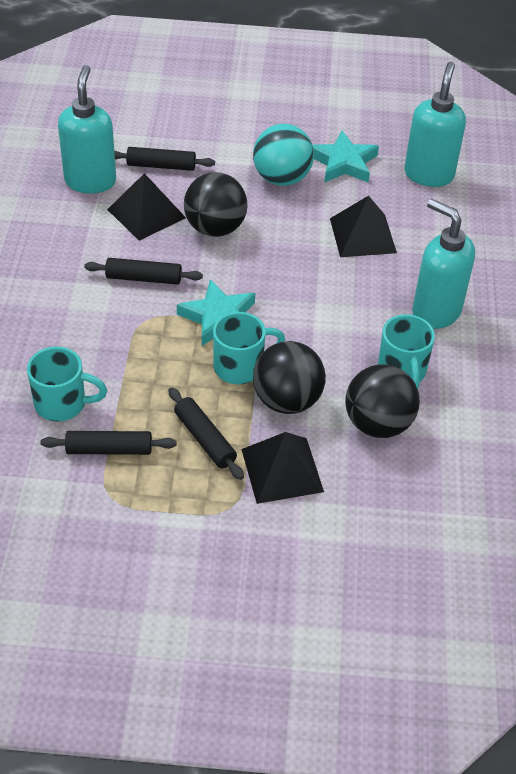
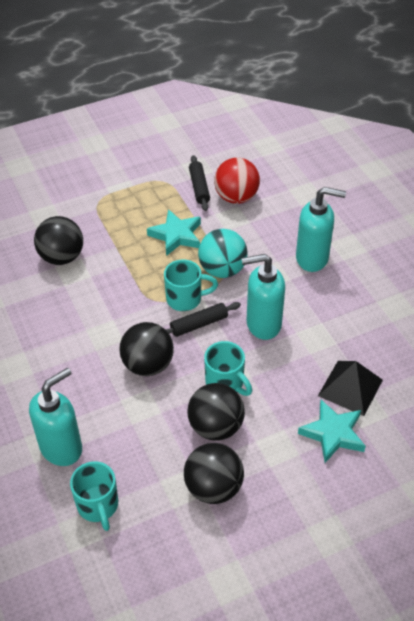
black ball: [184,172,248,237] [253,341,326,414] [345,364,420,438] = 3 -> [34,216,83,265] [119,322,174,376] [184,443,244,504] [187,383,245,440] = 4
black pyramid: [107,173,186,241] [241,432,324,504] [330,196,397,257] = 3 -> [318,361,383,416] = 1
black rolling pin: [41,431,176,455] [84,258,203,285] [114,147,215,171] [168,387,244,480] = 4 -> [166,302,241,337] [189,155,210,211] = 2
red ball: none = 0 -> [214,157,260,204] = 1

